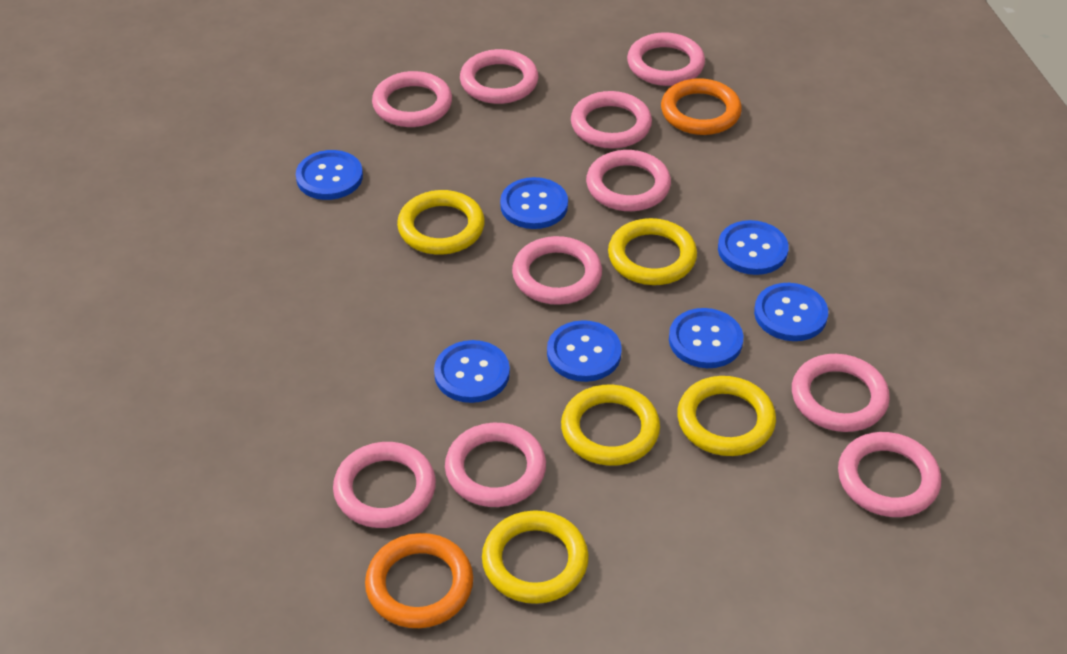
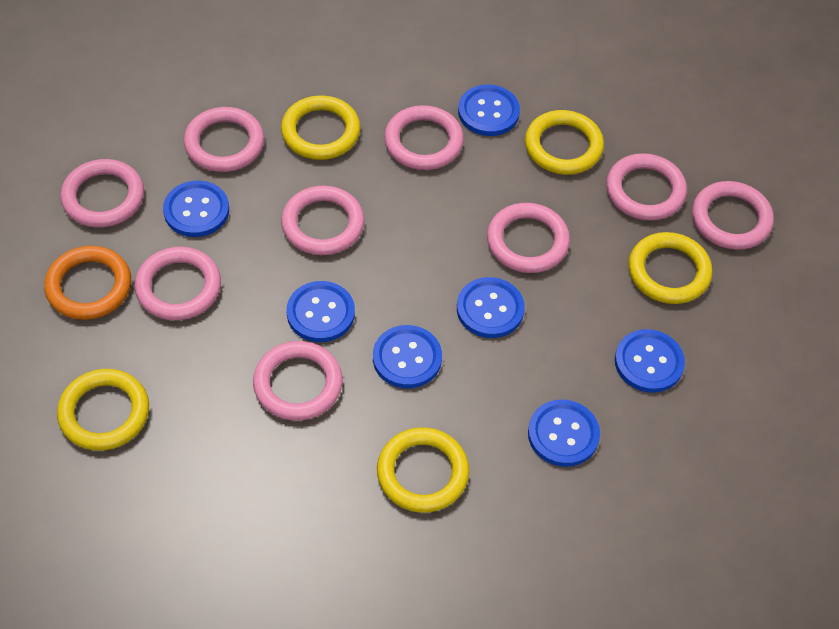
orange ring: [365,533,473,628] [661,78,742,135] = 2 -> [44,246,131,320] = 1
pink ring: [333,442,436,528] [372,71,452,127] [445,423,546,507] [460,49,538,104] [512,236,602,305] [571,91,652,149] [586,150,671,211] [627,33,705,86] [792,354,890,432] [838,432,941,517] = 10 -> [60,159,144,228] [134,247,221,321] [184,107,264,172] [253,341,343,421] [281,186,364,255] [384,105,464,170] [487,203,570,273] [606,153,687,221] [692,181,774,250] = 9

